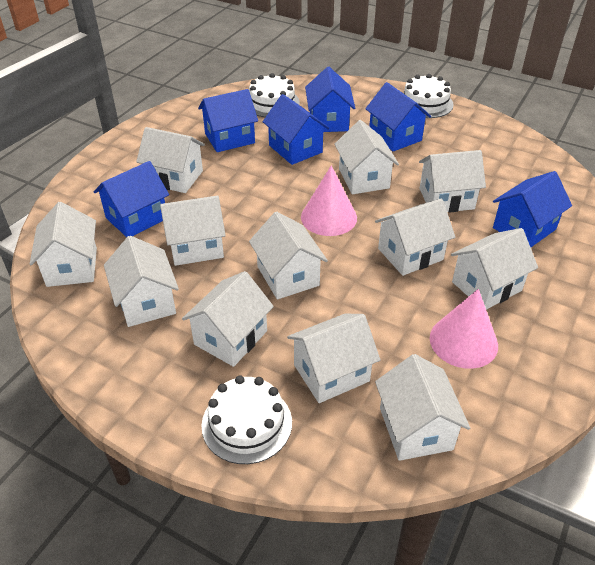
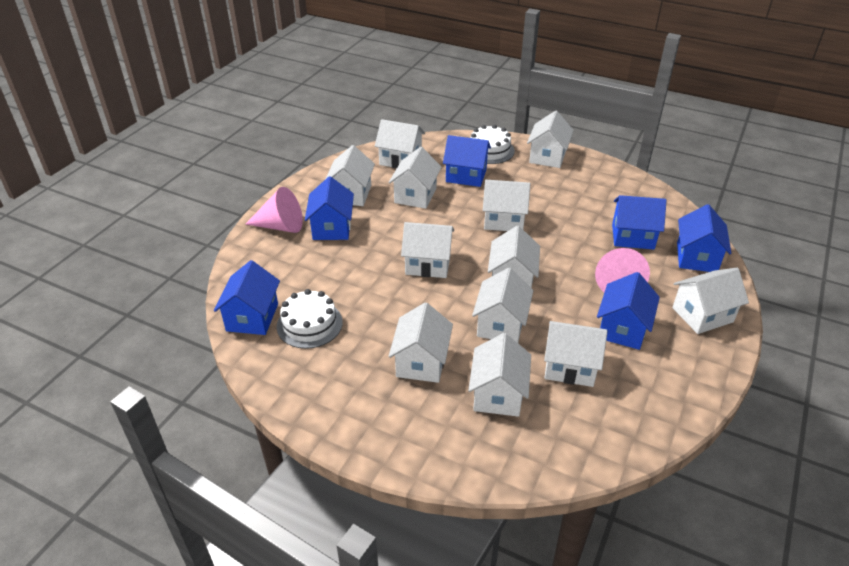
white cake: [202,375,292,464] [249,73,300,117] [403,74,454,118] = 3 -> [277,289,343,349] [471,125,515,164] = 2

